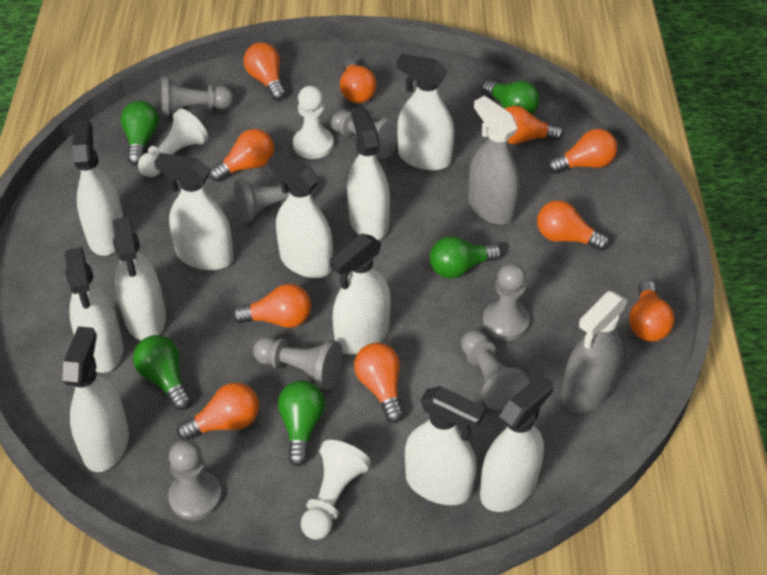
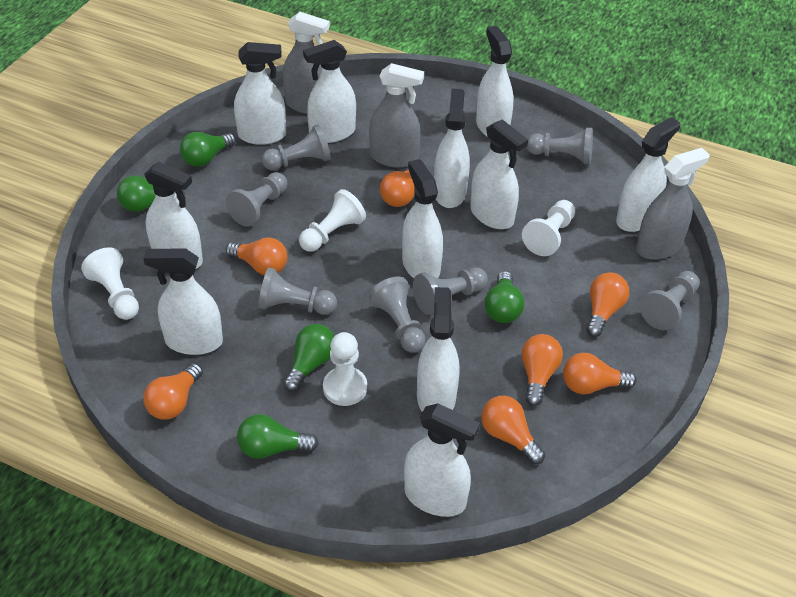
grey spray bottle: [468,96,520,225] [561,291,628,413] = 2 -> [283,12,330,114] [369,63,424,168] [636,148,710,260] = 3
orange light bulb: [177,382,259,440] [209,129,274,182] [232,284,311,328] [244,43,286,100] [340,59,377,103] [354,343,404,423] [504,106,564,144] [537,200,609,251] [548,129,617,174] [629,280,675,342] = 10 -> [143,363,203,420] [226,237,288,275] [380,167,415,207] [481,396,545,464] [521,334,563,406] [563,353,637,394] [586,272,629,337] = 7
white pawn: [138,109,208,177] [293,86,334,159] [301,440,371,540] = 3 -> [81,247,139,320] [299,189,366,252] [323,332,367,406] [522,200,575,256] = 4

